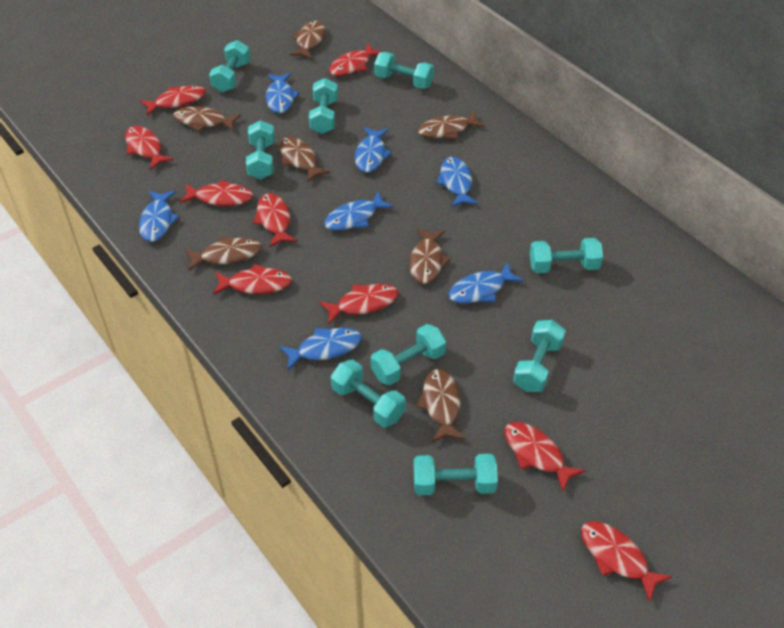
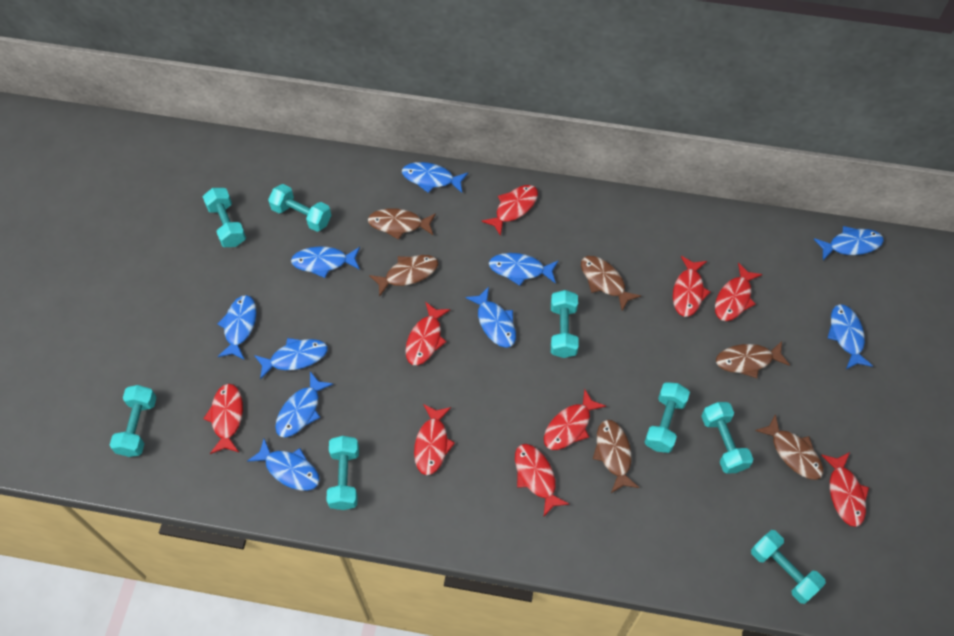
blue fish: [139,191,179,242] [266,73,300,113] [279,328,362,370] [324,191,394,231] [355,127,392,173] [436,157,478,207] [448,262,524,303] = 7 -> [217,295,256,360] [247,439,320,491] [254,338,328,380] [275,372,333,438] [291,246,360,278] [402,162,468,193] [465,287,516,348] [489,253,559,286] [814,226,884,260] [828,304,873,369] = 10
brown fish: [173,106,241,132] [185,236,262,271] [279,137,330,182] [290,21,325,59] [410,228,450,284] [416,369,465,442] [418,111,485,139] = 7 -> [368,208,436,240] [369,255,438,297] [581,256,641,311] [593,420,640,493] [716,341,790,378] [755,414,823,480] = 6
turquoise dumbbell: [209,40,250,92] [246,120,275,180] [309,78,338,134] [331,360,406,427] [371,324,446,385] [374,52,434,89] [414,454,498,495] [513,320,566,392] [530,238,603,273] = 9 -> [110,385,157,457] [203,188,246,247] [268,184,331,232] [326,436,359,510] [551,290,579,358] [645,382,690,453] [701,402,753,474] [751,530,826,604] = 8

